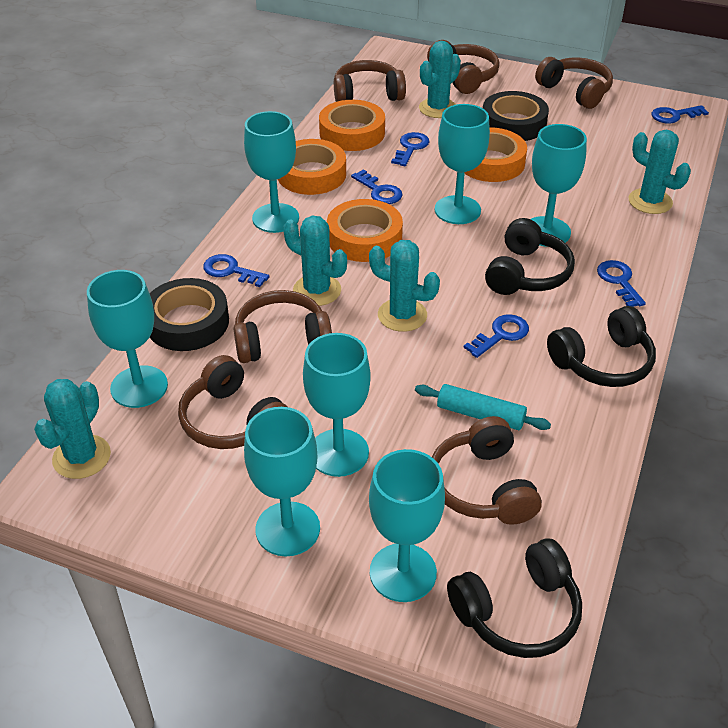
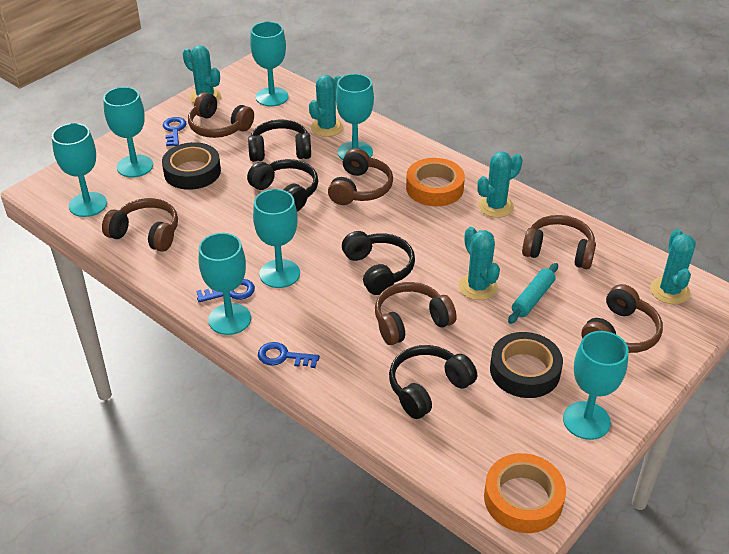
black headphones: [447,539,582,658] [485,218,575,295] [547,306,656,387] = 3 -> [247,159,318,212] [248,120,311,162] [342,231,415,295] [389,345,477,419] = 4
blue key: [203,254,270,287] [351,169,402,204] [391,132,429,166] [464,314,529,358] [597,260,646,307] [652,105,709,123] = 6 -> [163,117,186,146] [196,279,255,302] [258,342,320,368] = 3
orange tape: [278,139,346,195] [319,100,385,151] [327,199,403,262] [465,127,527,182] = 4 -> [406,158,465,206] [484,453,566,533] = 2

